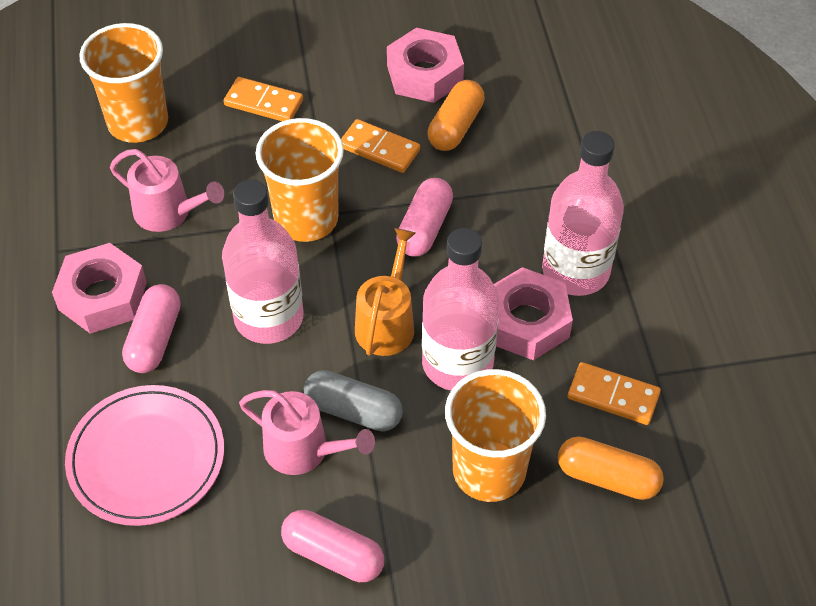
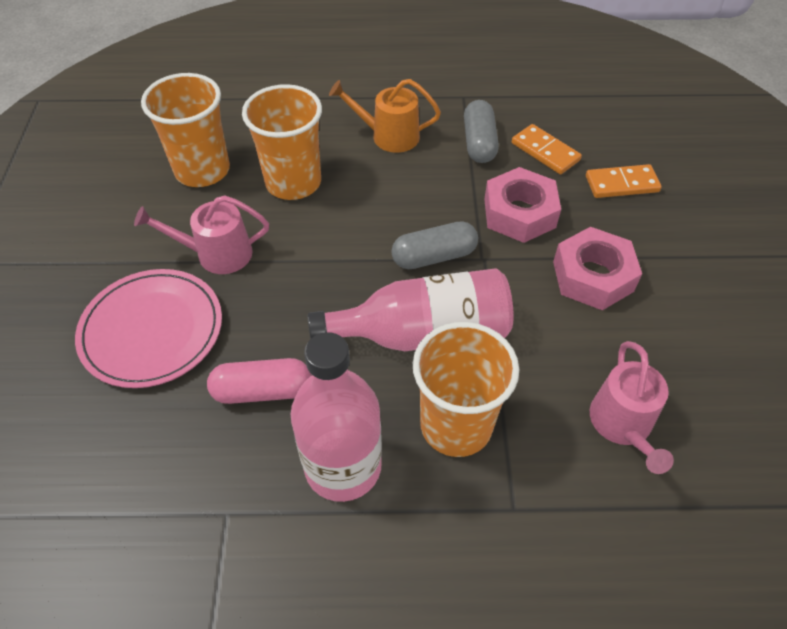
grey capsule: [304,370,403,431] = 1 -> [391,222,478,269] [464,100,499,163] = 2
orange capsule: [427,80,485,151] [558,436,664,500] = 2 -> none = 0
orange domino: [224,77,303,121] [341,119,420,173] [568,362,661,425] = 3 -> [512,124,582,174] [586,164,662,198] = 2
pink bottle: [222,179,303,344] [422,228,499,390] [542,131,624,296] = 3 -> [290,332,382,502] [308,268,514,351] = 2
pink capsule: [122,284,180,373] [281,510,384,582] [396,178,453,257] = 3 -> [207,358,311,404] = 1
pink nut: [52,243,147,334] [387,28,464,103] [494,267,573,360] = 3 -> [484,167,561,243] [553,227,642,310] = 2

